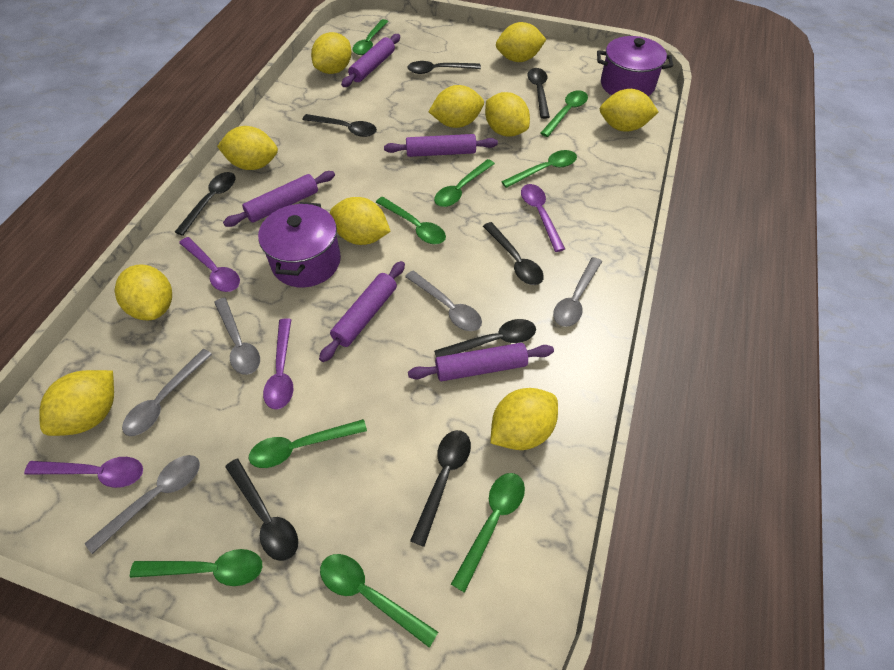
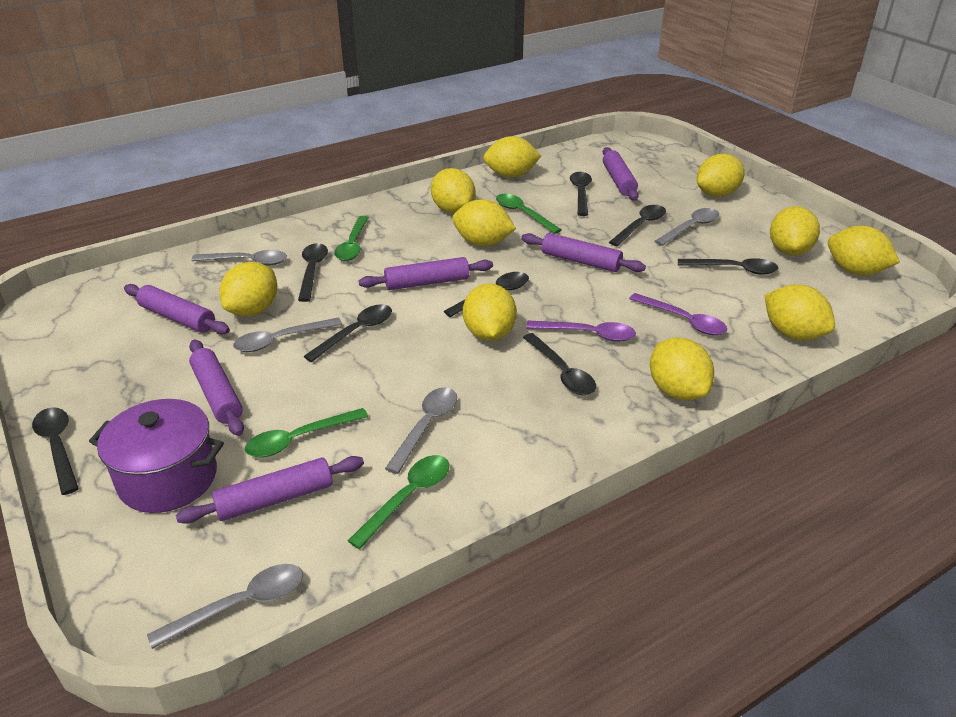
green spoon: [130,549,262,586] [249,419,367,468] [320,554,438,648] [353,19,389,55] [376,197,446,244] [434,159,495,207] [451,473,525,593] [501,150,577,188] [540,90,588,137] = 9 -> [245,408,368,457] [334,216,369,261] [348,455,450,549] [496,194,562,234] = 4
purple pot: [258,202,341,287] [597,36,673,96] = 2 -> [89,399,224,513] = 1
purple rolling pin: [223,171,335,227] [319,261,405,362] [341,34,400,87] [384,134,498,157] [408,343,554,381] = 5 -> [124,284,230,334] [176,456,364,524] [189,339,244,436] [359,257,493,290] [521,233,646,272] [603,147,639,200] = 6
purple spoon: [24,457,143,488] [179,237,240,292] [263,318,293,409] [521,184,565,252] = 4 -> [526,321,636,341] [629,293,727,335] = 2

